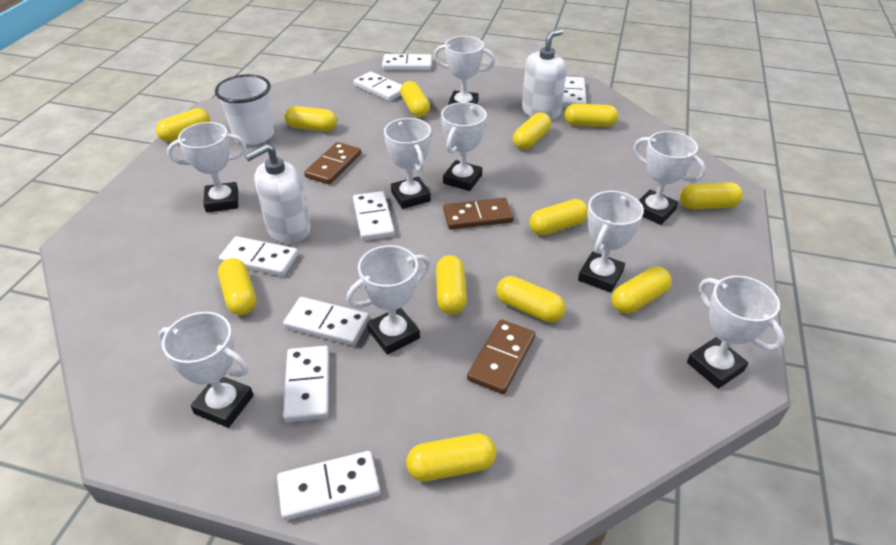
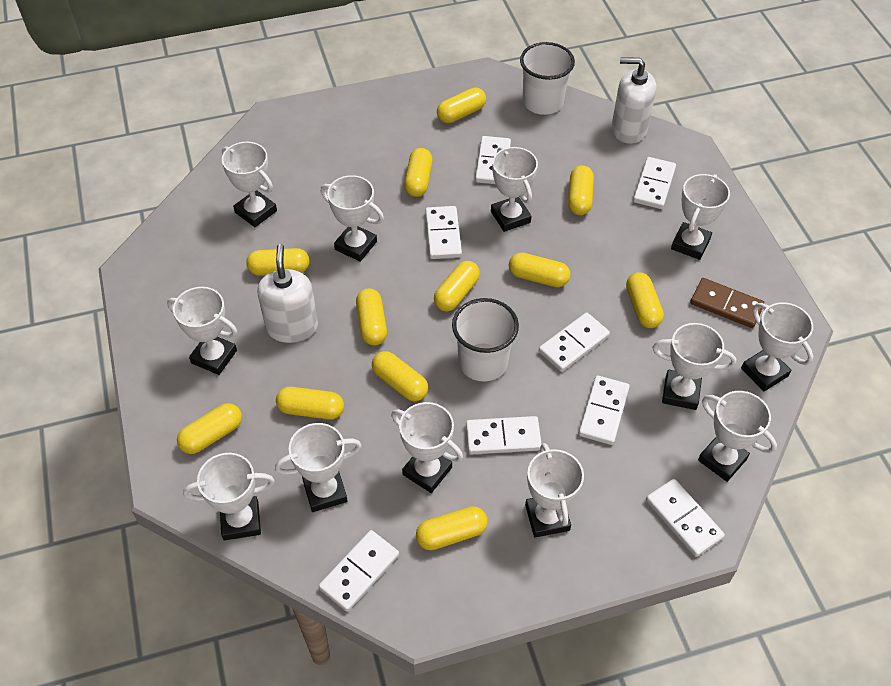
brown domino: [304,142,361,185] [443,198,514,230] [467,319,535,394] = 3 -> [690,278,765,328] = 1
white cup: [215,74,274,145] = 1 -> [452,298,519,382] [520,42,575,115] = 2
white trophy: [159,312,254,428] [167,122,246,212] [347,245,430,355] [384,118,431,209] [434,36,495,105] [441,102,487,191] [578,191,644,293] [634,131,706,225] [687,276,785,389] = 9 -> [167,287,237,375] [183,453,275,540] [222,142,277,227] [275,423,362,512] [321,175,384,262] [391,402,463,493] [491,147,538,232] [525,443,584,537] [652,323,736,410] [671,174,730,260] [698,391,777,482] [741,302,813,391] = 12

